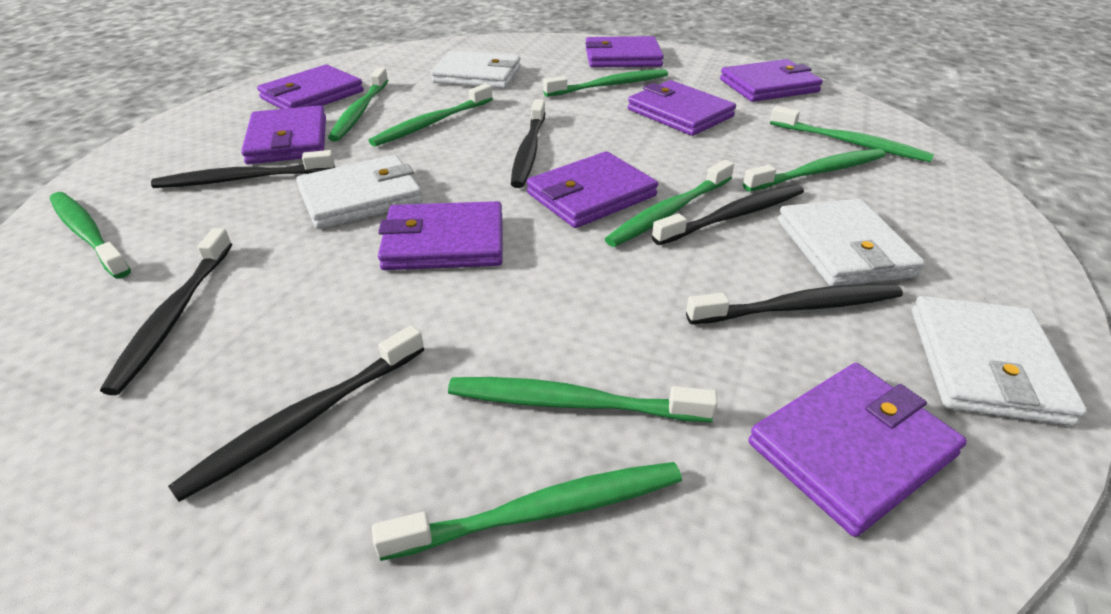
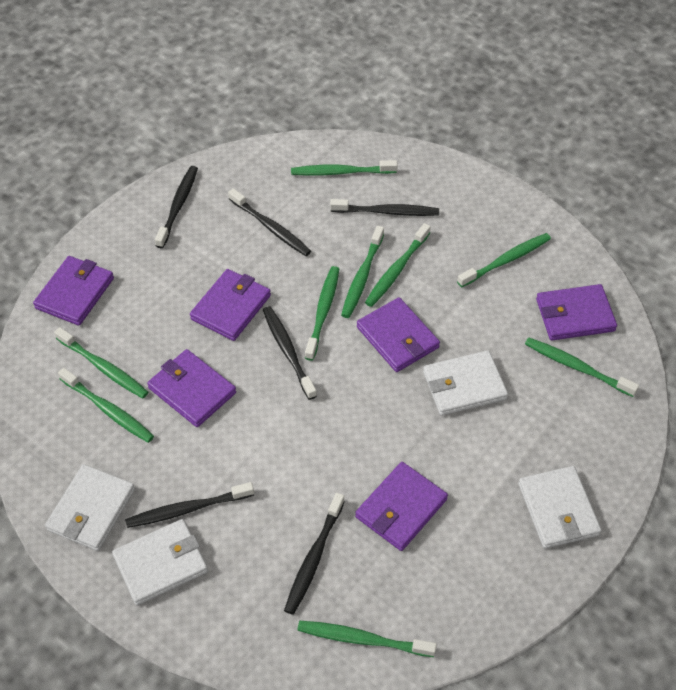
purple wallet: [241,105,326,164] [257,65,364,109] [378,201,503,270] [527,151,658,228] [585,36,664,68] [628,80,736,136] [720,59,823,102] [748,363,967,537] = 8 -> [33,256,114,326] [147,349,236,427] [190,269,271,341] [355,462,448,551] [357,297,440,372] [536,284,617,340] = 6

